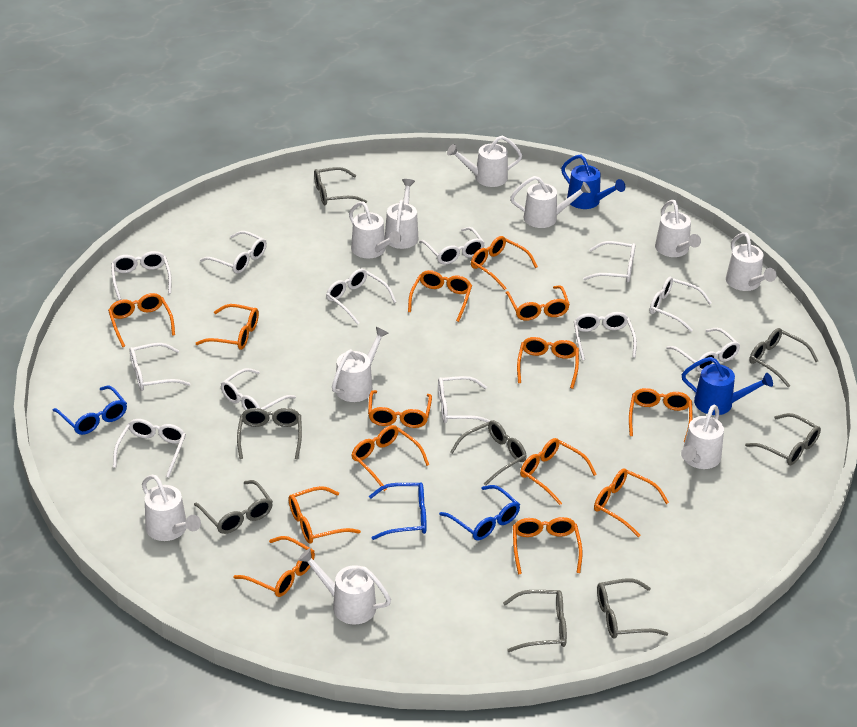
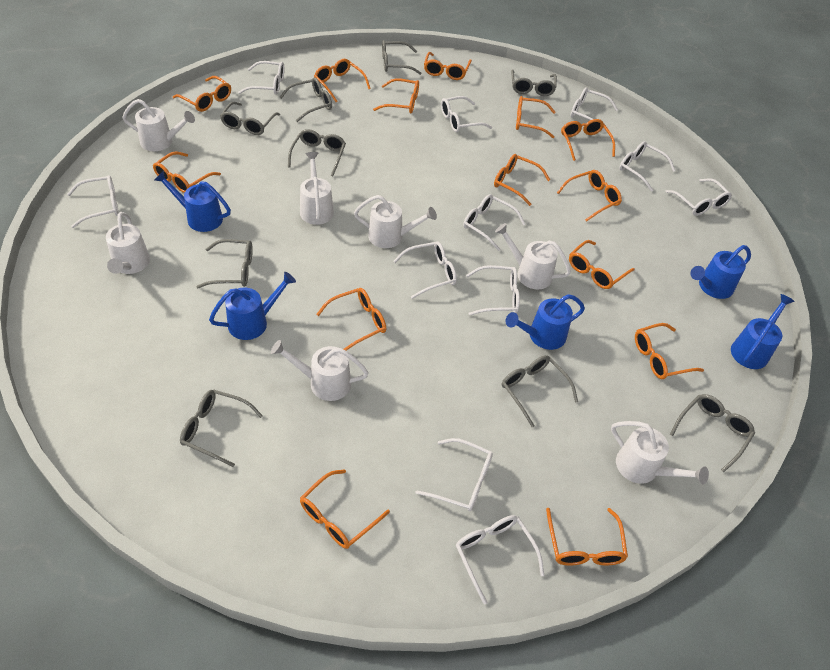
blue glasses: [53,385,127,435] [369,482,427,540] [439,485,520,540] = 3 -> none = 0
blue watering can: [561,155,625,209] [682,357,773,415] = 2 -> [154,171,231,232] [209,272,296,340] [506,294,585,350] [690,245,751,299] [731,294,795,369] = 5
grey glasses: [194,480,273,534] [237,408,302,459] [314,167,367,205] [450,420,527,486] [503,590,567,652] [597,578,668,639] [745,413,821,465] [750,328,818,388] = 8 -> [180,390,263,467] [196,239,253,288] [220,101,280,135] [279,77,332,122] [288,129,346,176] [382,40,421,75] [502,355,578,427] [511,69,557,96] [669,394,755,473] = 9
white glasses: [111,251,172,300] [113,419,186,478] [130,343,191,391] [200,231,267,274] [221,368,296,410] [326,269,396,325] [419,227,485,265] [438,376,490,423] [574,312,637,361] [583,241,635,283] [650,277,712,332] [666,328,740,372] = 12 -> [67,175,119,228] [238,61,285,95] [393,241,457,299] [416,438,493,511] [441,96,492,132] [456,515,544,605] [463,194,525,251] [466,265,520,316] [570,87,618,132] [619,141,676,192] [665,178,732,216] = 11
white watering can: [142,475,201,541] [298,548,391,625] [332,327,388,402] [349,201,401,258] [385,179,418,249] [447,136,522,187] [510,176,591,228] [655,200,701,257] [681,405,724,469] [726,232,777,291] = 10 -> [106,212,150,274] [122,99,195,151] [271,340,369,401] [300,152,334,225] [354,195,437,248] [495,223,571,289] [611,421,709,484] = 7

